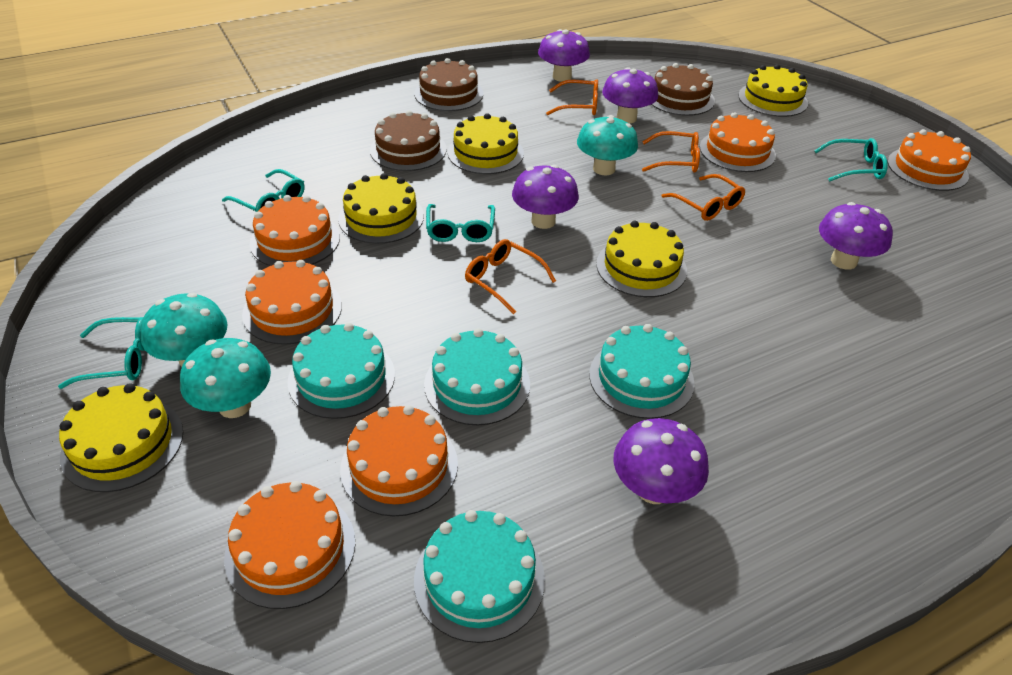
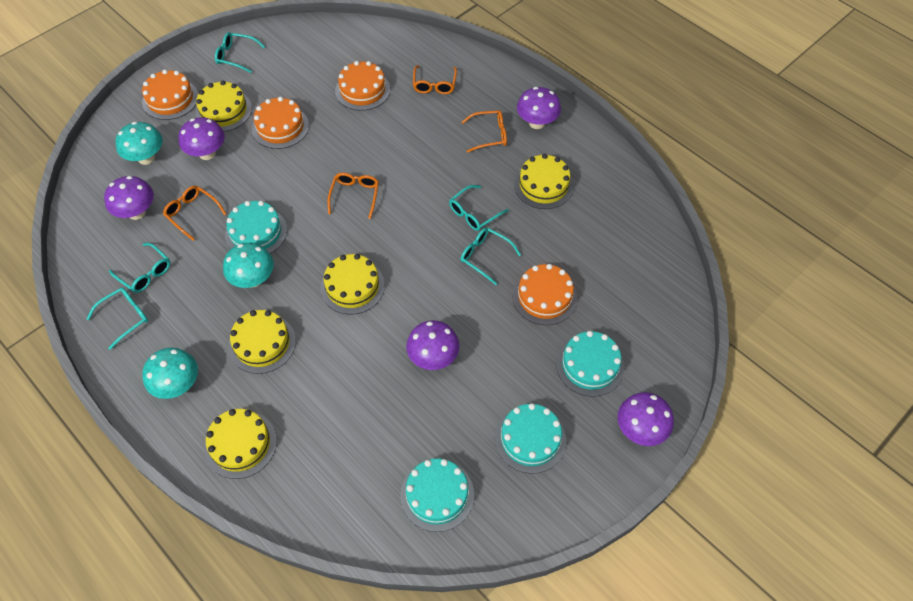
brown cake: [370,110,447,171] [414,58,483,111] [651,63,715,116] = 3 -> none = 0
orange cake: [224,481,355,609] [242,260,342,345] [250,195,340,266] [340,405,458,516] [700,112,776,172] [888,129,971,191] = 6 -> [142,69,198,120] [252,97,309,149] [335,61,390,111] [512,264,577,325] = 4
turquoise glasses: [58,317,144,389] [222,169,305,212] [426,204,495,242] [814,138,888,182] = 4 -> [87,288,148,350] [109,243,170,293] [215,32,265,73] [449,185,509,231] [461,228,521,285] = 5

